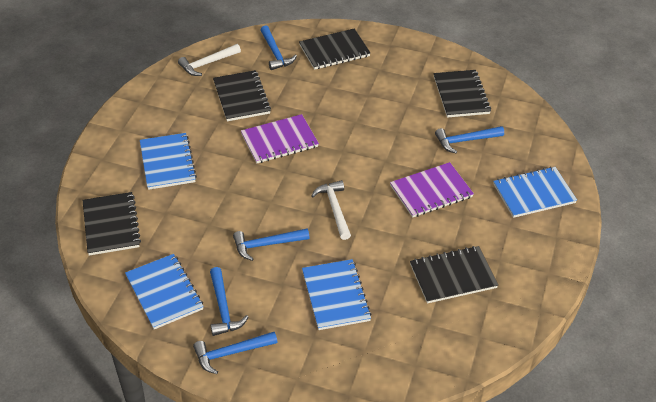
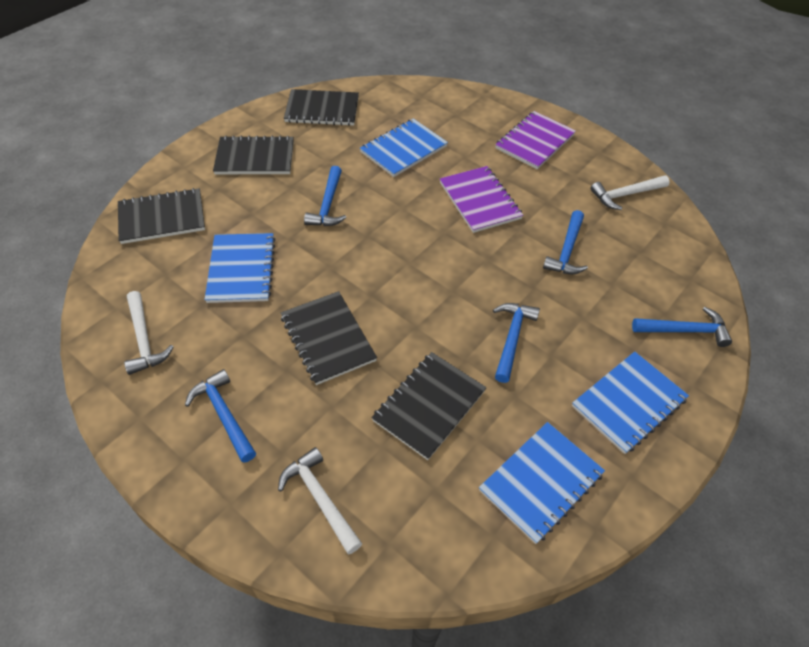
white hammer: [178,44,241,76] [311,180,351,240] = 2 -> [124,291,174,375] [278,447,362,554] [590,175,670,210] = 3

